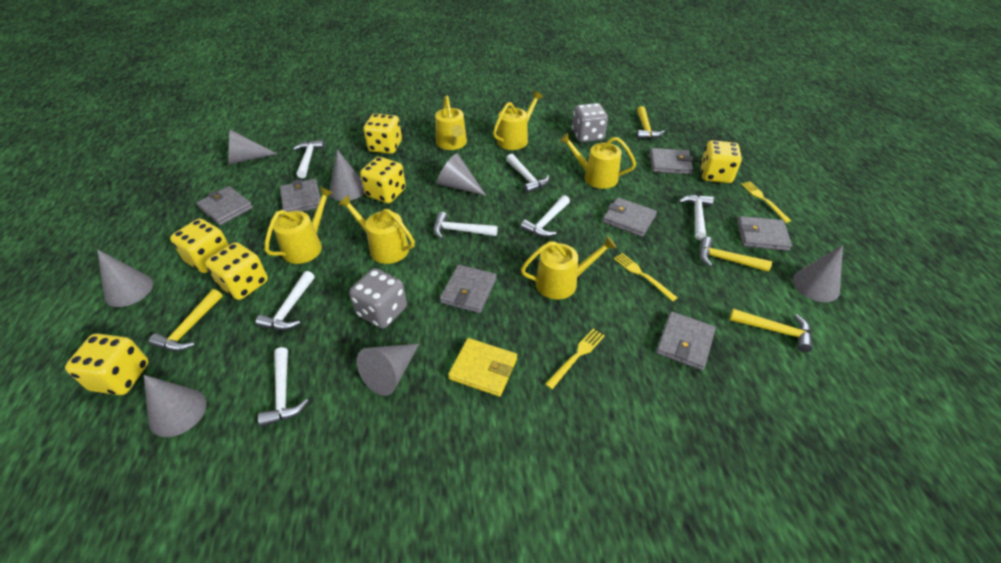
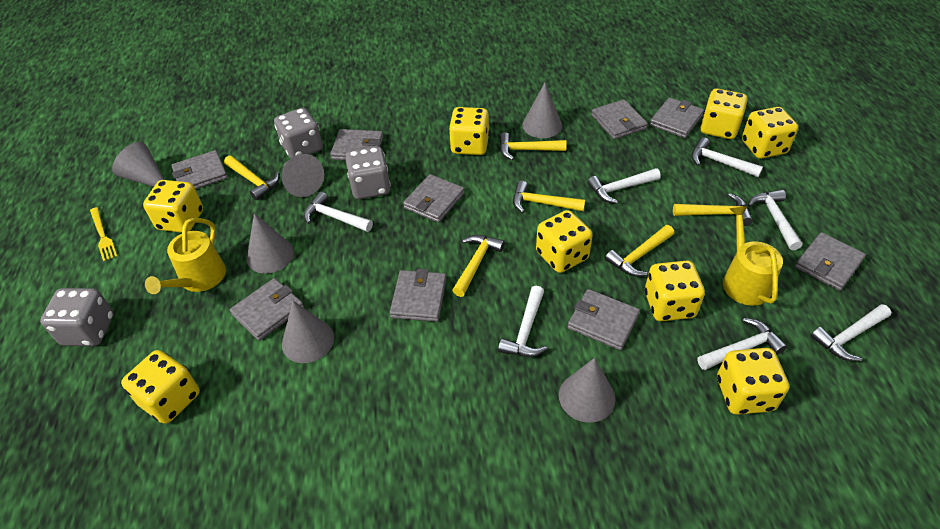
grey cone: [97,249,153,307] [144,375,206,437] [228,129,277,165] [330,149,364,201] [357,344,419,396] [437,153,486,196] [793,245,843,302] = 7 -> [112,142,165,187] [247,213,294,274] [282,154,324,197] [282,301,334,363] [522,83,562,138] [559,358,616,423] = 6
grey dice: [349,268,407,329] [572,103,608,142] = 2 -> [40,288,114,346] [274,108,323,158] [345,146,391,199] = 3
grey wallet: [196,186,253,225] [280,179,321,212] [440,265,496,313] [602,197,657,237] [650,148,693,174] [656,311,716,370] [737,216,792,251] = 7 -> [171,150,228,189] [230,278,304,341] [330,129,383,160] [390,269,446,322] [403,174,465,223] [568,289,640,350] [591,99,648,139] [650,97,704,138] [795,232,866,291] = 9
yellow dice: [65,334,149,395] [170,219,229,273] [205,242,268,300] [360,157,406,203] [363,114,402,154] [700,140,742,183] = 6 -> [121,350,200,424] [143,180,203,233] [449,107,489,155] [536,210,593,273] [645,260,705,321] [701,88,748,139] [717,348,789,415] [742,107,798,159] = 8
yellow fork: [545,328,605,389] [614,253,678,301] [741,181,791,223] = 3 -> [90,207,117,261] = 1
yellow hammer: [149,289,223,351] [636,106,665,139] [700,237,772,272] [729,309,813,352] = 4 -> [224,156,279,200] [452,235,505,297] [499,132,567,160] [513,181,585,213] [605,225,674,276] [673,193,753,226] = 6
yellow wallet: [448,338,517,397] = 1 -> none = 0
yellow watering can: [265,187,333,264] [338,195,415,264] [435,96,467,150] [493,91,543,150] [521,236,617,300] [559,132,636,189] = 6 -> [145,218,226,294] [723,206,783,306] = 2

